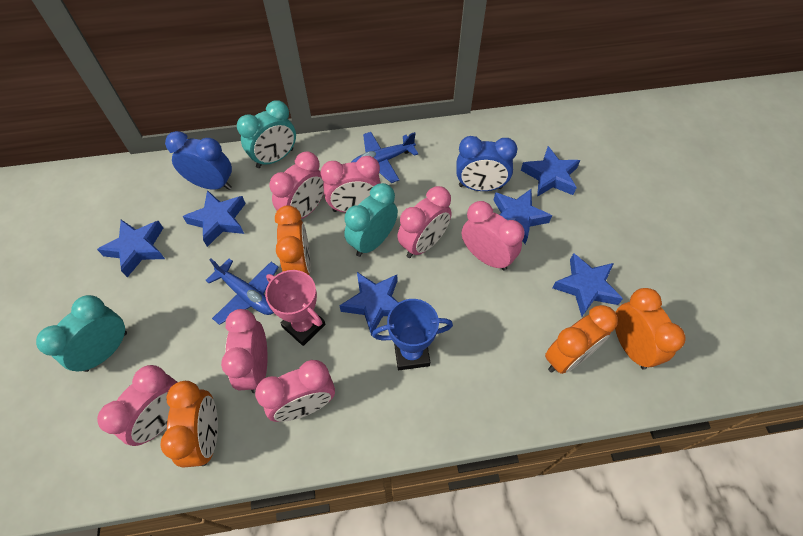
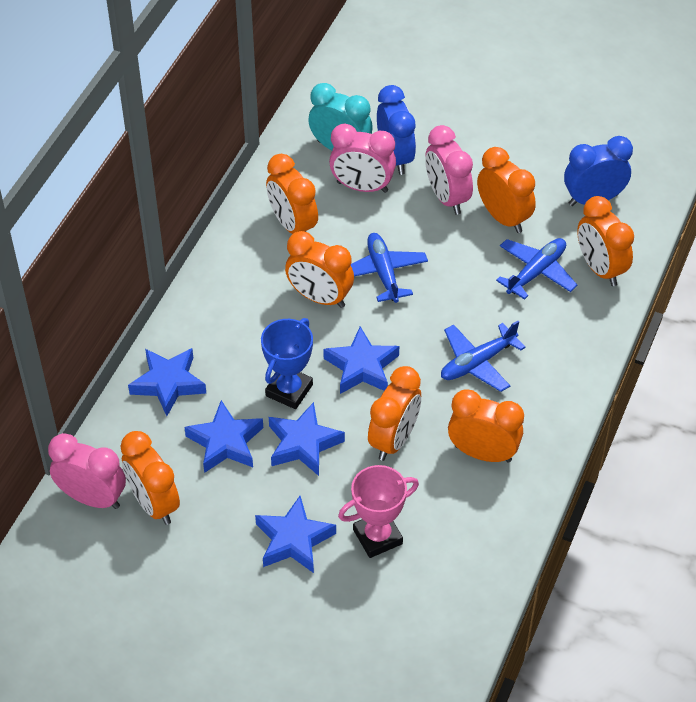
blue plane: [205,258,278,325] [352,132,418,183] = 2 -> [350,233,428,303] [441,321,526,392] [496,238,578,300] = 3
blue star: [97,220,165,277] [183,190,246,247] [339,272,399,336] [494,189,552,244] [521,146,580,197] [552,253,623,317] = 6 -> [128,348,206,416] [184,400,263,473] [255,496,336,573] [269,402,345,476] [323,327,399,394] = 5
orange clock: [160,381,218,468] [275,205,311,275] [545,305,618,374] [615,288,686,370] = 4 -> [120,431,180,525] [266,154,318,234] [285,231,354,308] [368,366,421,461] [448,389,524,463] [477,147,536,233] [577,196,634,286] = 7
pink clock: [97,365,178,446] [221,309,268,393] [255,360,335,422] [270,151,324,219] [321,156,380,213] [397,186,452,258] [462,201,525,271] = 7 -> [48,433,126,509] [329,124,396,193] [425,125,473,215] = 3
turquoise clock: [36,295,127,372] [237,100,296,168] [344,183,398,257] = 3 -> [308,83,373,150] = 1

